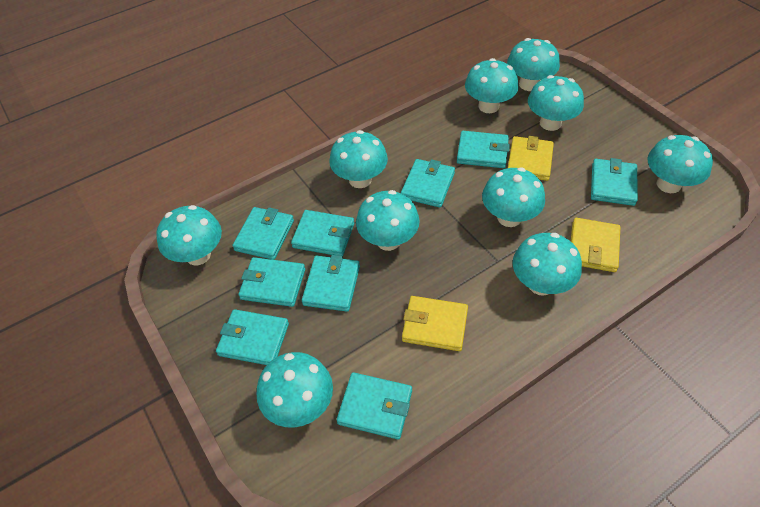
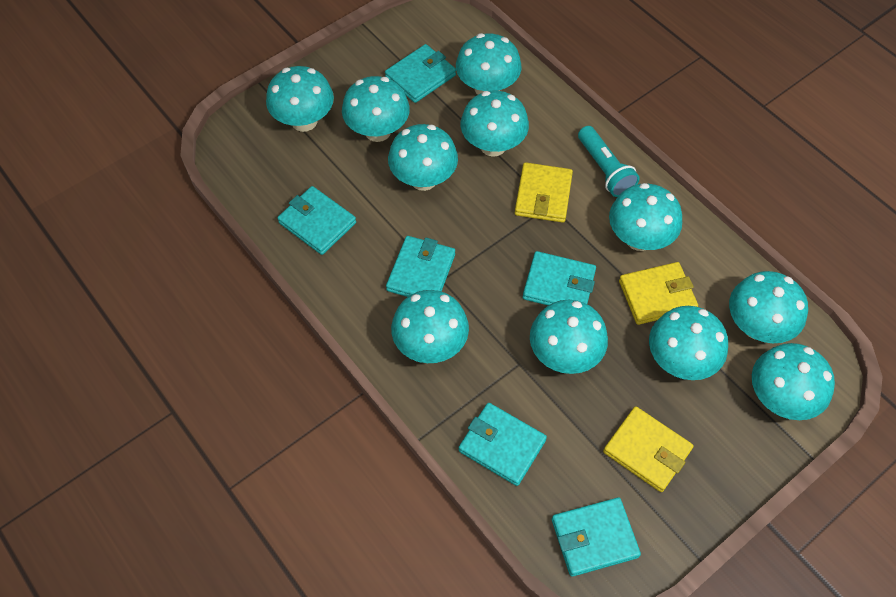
turquoise flashlight: none = 0 -> [578,126,640,197] = 1
turquoise mushroom: [156,205,222,265] [257,352,333,428] [329,130,388,188] [356,190,420,251] [465,58,519,113] [482,167,545,227] [507,38,560,91] [513,233,582,296] [528,75,584,131] [648,135,713,193] = 10 -> [266,66,334,132] [342,76,410,142] [388,124,458,191] [391,290,469,363] [456,33,521,95] [460,91,529,157] [530,300,608,374] [609,183,682,251] [649,306,728,380] [729,271,808,343] [752,343,835,420] = 11
turquoise wallet: [216,309,289,365] [233,207,294,260] [238,257,305,307] [291,210,354,256] [302,255,360,312] [337,372,412,439] [401,159,455,207] [457,131,510,168] [591,158,638,206] = 9 -> [277,186,356,255] [385,44,456,103] [386,236,455,297] [459,403,547,486] [523,251,596,305] [552,498,641,577] = 6

